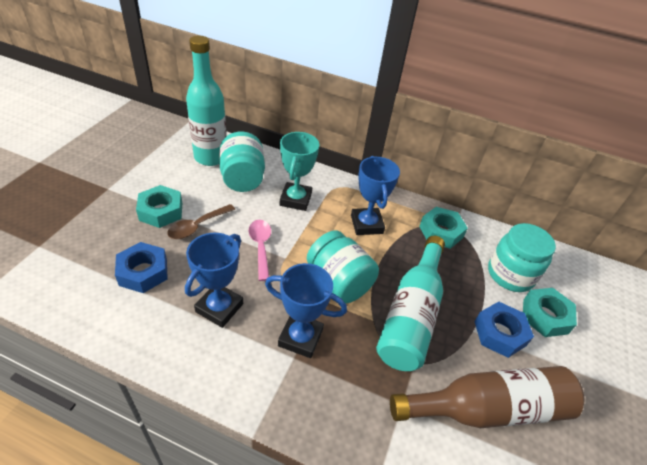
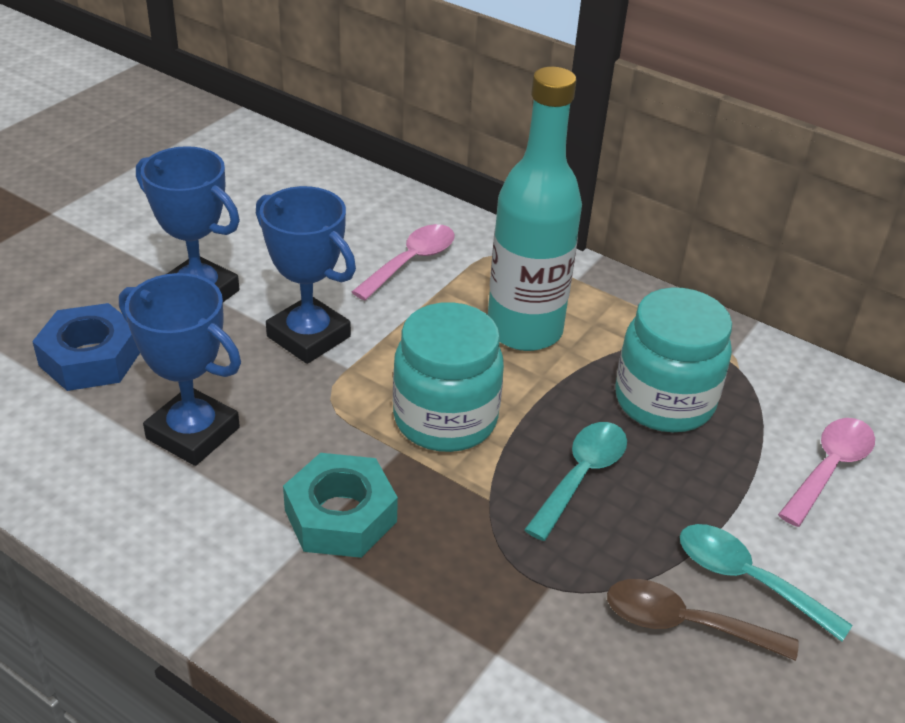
blue nut: [115,242,168,293] [474,302,534,358] = 2 -> [32,303,140,391] = 1
brown bottle: [390,366,585,428] = 1 -> none = 0
pink spoon: [248,220,271,281] = 1 -> [352,224,455,300] [778,418,875,527] = 2
turquoise bottle: [186,36,227,166] [376,236,445,371] = 2 -> [488,67,582,351] = 1
turquoise jar: [219,132,265,192] [307,230,379,303] [488,223,556,292] = 3 -> [393,302,504,452] [615,287,732,432] = 2
turquoise nut: [136,185,182,228] [419,207,468,249] [523,288,577,337] = 3 -> [283,453,398,558] = 1
turquoise spoon: none = 0 -> [524,422,627,541] [680,524,853,642] = 2
turquoise trophy: [280,132,319,211] = 1 -> none = 0

